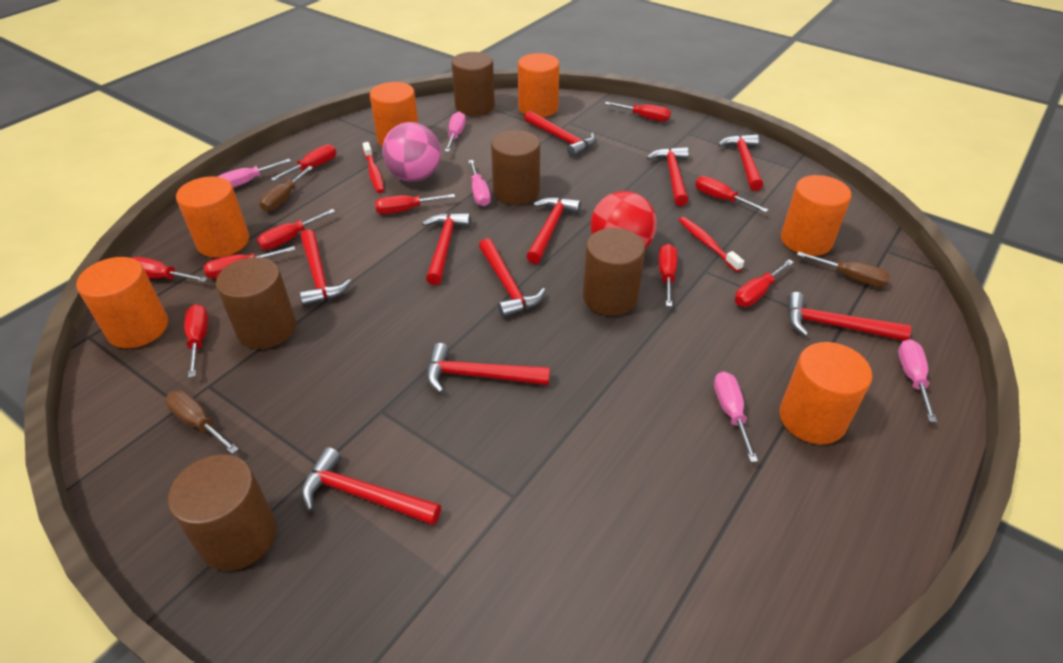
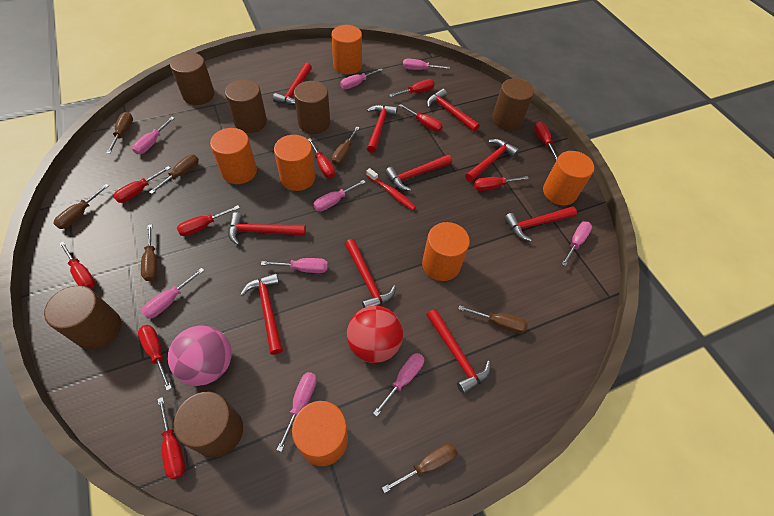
brown cylinder: [168,454,277,571] [216,257,296,349] [452,52,495,116] [491,130,540,205] [583,228,645,316] = 5 -> [44,286,121,349] [170,52,215,105] [174,392,243,458] [225,79,267,133] [294,81,330,134] [492,79,534,130] = 6
brown screwdriver: [165,390,239,454] [259,166,313,211] [797,252,890,287] = 3 -> [53,184,109,229] [106,112,133,154] [141,224,158,281] [149,155,199,194] [332,126,360,165] [382,443,458,493] [458,305,528,333] = 7
pink screwdriver: [218,159,291,188] [445,111,466,152] [468,160,491,206] [714,371,758,462] [898,339,937,422] = 5 -> [132,117,174,154] [141,268,204,319] [261,258,328,273] [277,372,317,452] [314,180,366,211] [340,68,383,89] [373,353,424,416] [403,59,450,70] [562,221,592,266] = 9
red toothbrush: [363,142,384,193] [679,217,744,272] = 2 -> [366,168,416,210] = 1

